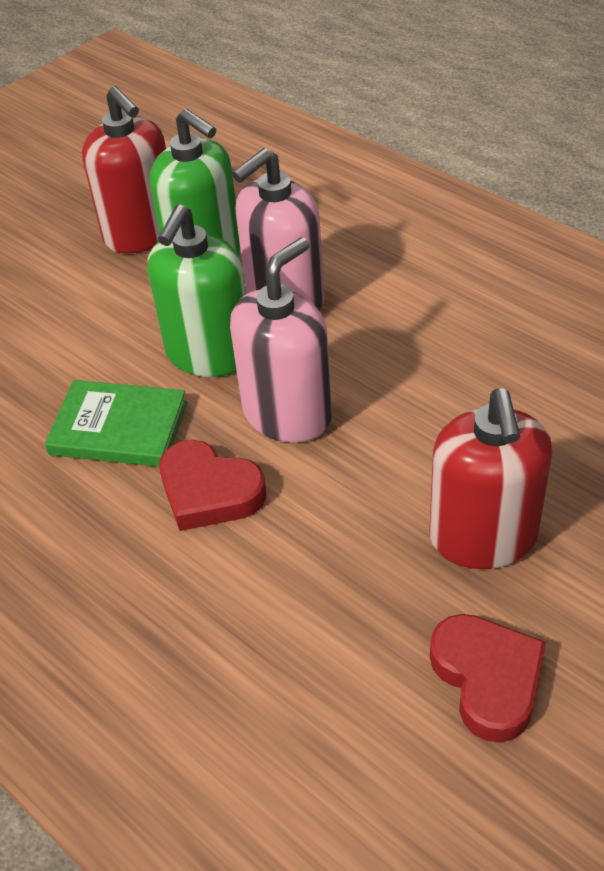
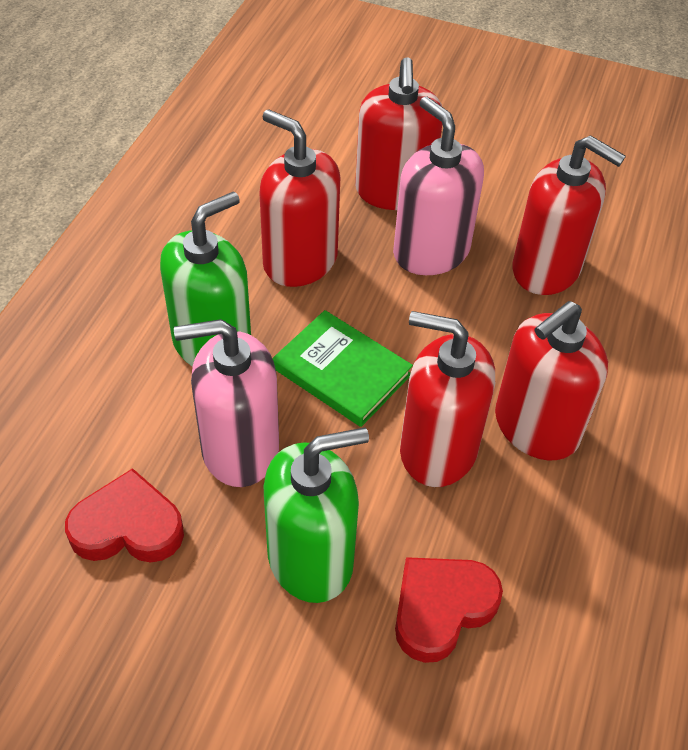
red soap dispenser: [82,86,166,253] [430,389,552,569] = 2 -> [259,109,340,287] [355,57,442,210] [400,311,495,487] [495,301,608,460] [512,135,626,295] = 5

